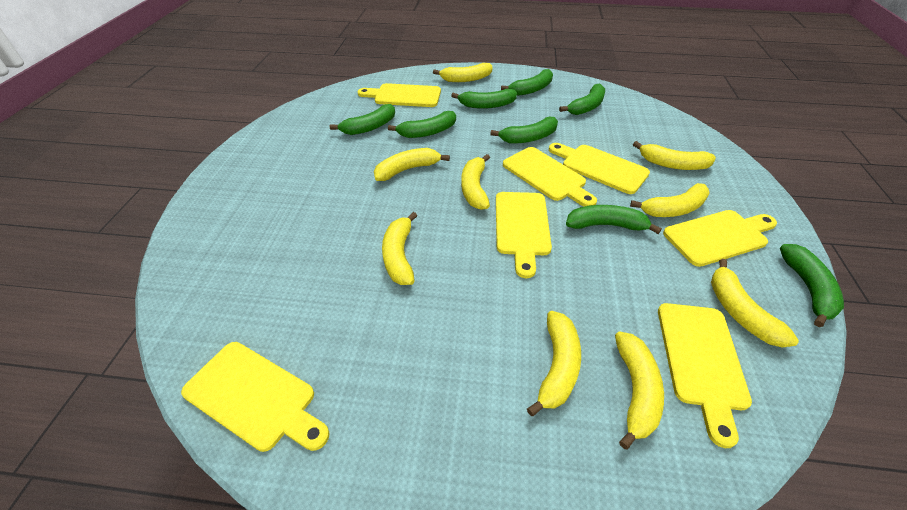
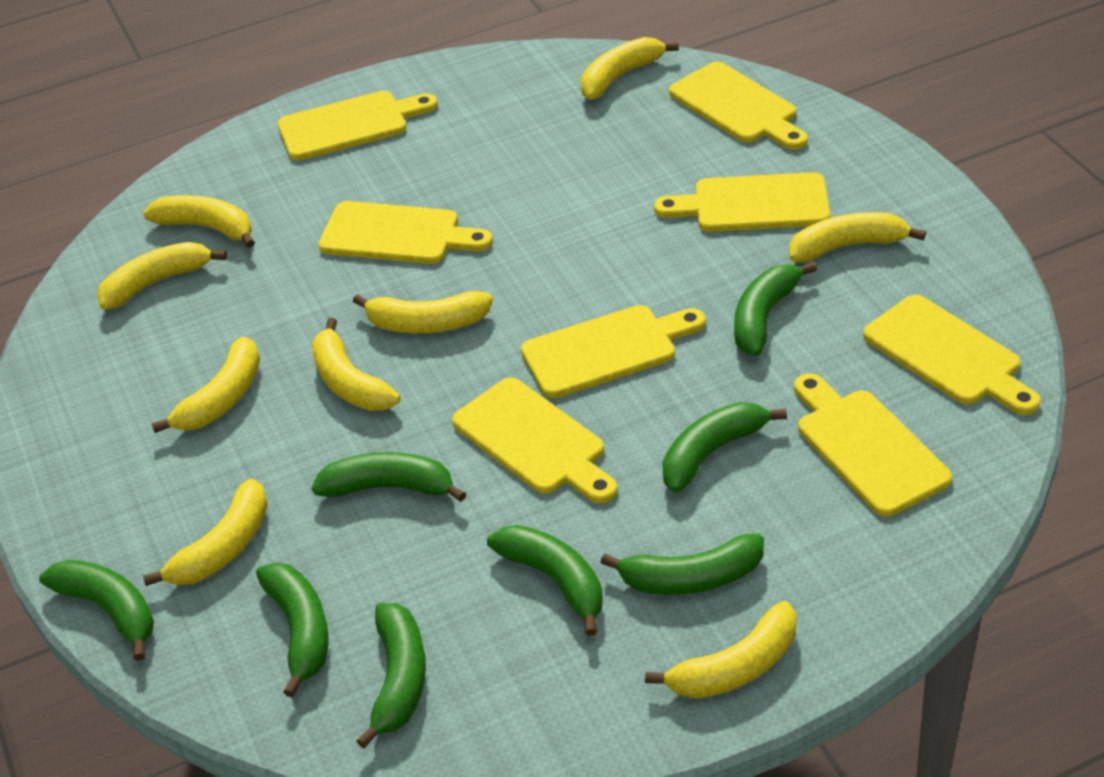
yellow cutting board: [181,342,330,452] [358,83,441,107] [496,192,552,278] [503,147,597,207] [549,143,650,194] [658,303,752,448] [663,210,777,267] = 7 -> [278,91,438,161] [318,201,493,264] [452,378,617,503] [521,305,706,398] [654,172,830,232] [669,62,808,150] [794,374,952,517] [863,295,1041,415] = 8

